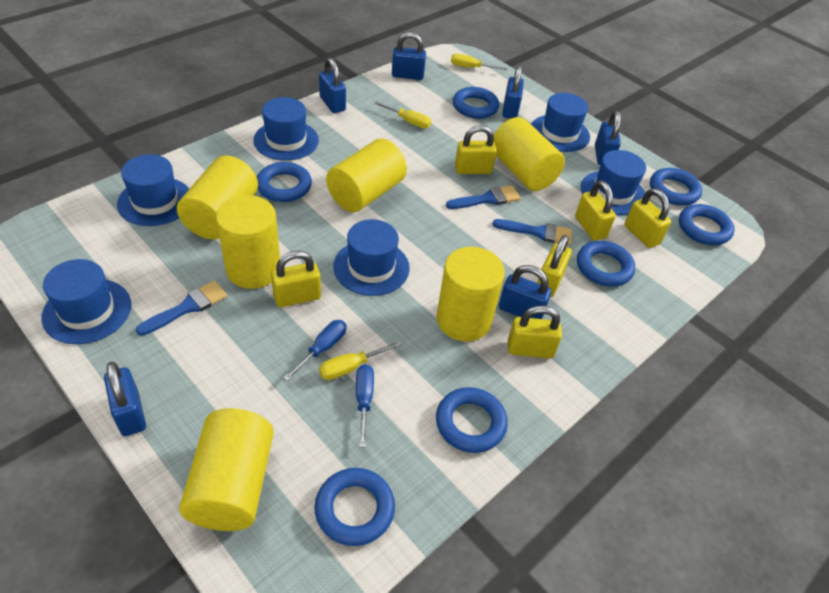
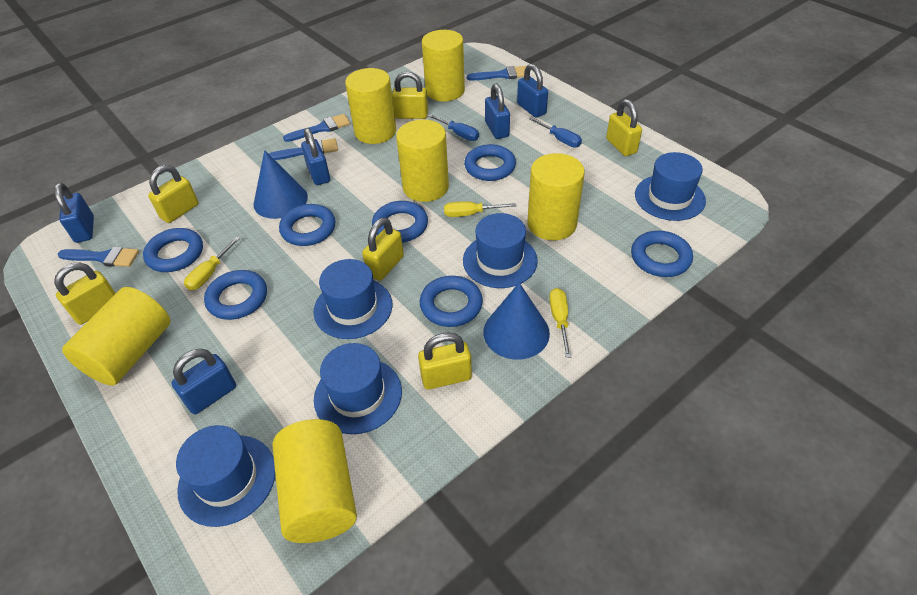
blue brush: [136,281,227,336] [446,185,521,209] [492,219,572,245] = 3 -> [58,247,139,267] [269,138,338,160] [283,114,350,142] [467,66,527,81] = 4
blue cone: none = 0 -> [253,150,308,219] [483,283,550,360] = 2
blue hat: [41,259,131,344] [117,155,189,226] [253,97,319,161] [333,219,410,296] [531,93,590,152] [581,150,646,215] = 6 -> [176,425,275,527] [313,259,393,339] [314,343,402,434] [463,213,538,288] [635,152,706,221] = 5
blue padlock: [104,362,146,436] [319,58,346,113] [392,32,426,80] [499,265,551,319] [502,65,524,118] [595,111,621,165] = 6 -> [54,183,94,243] [171,349,236,414] [301,128,330,185] [485,83,510,139] [517,64,548,117] = 5

